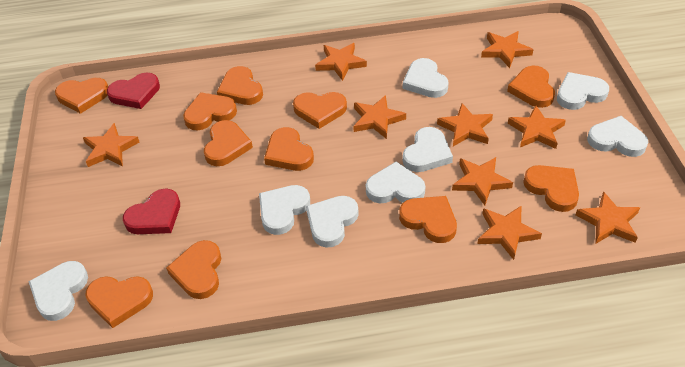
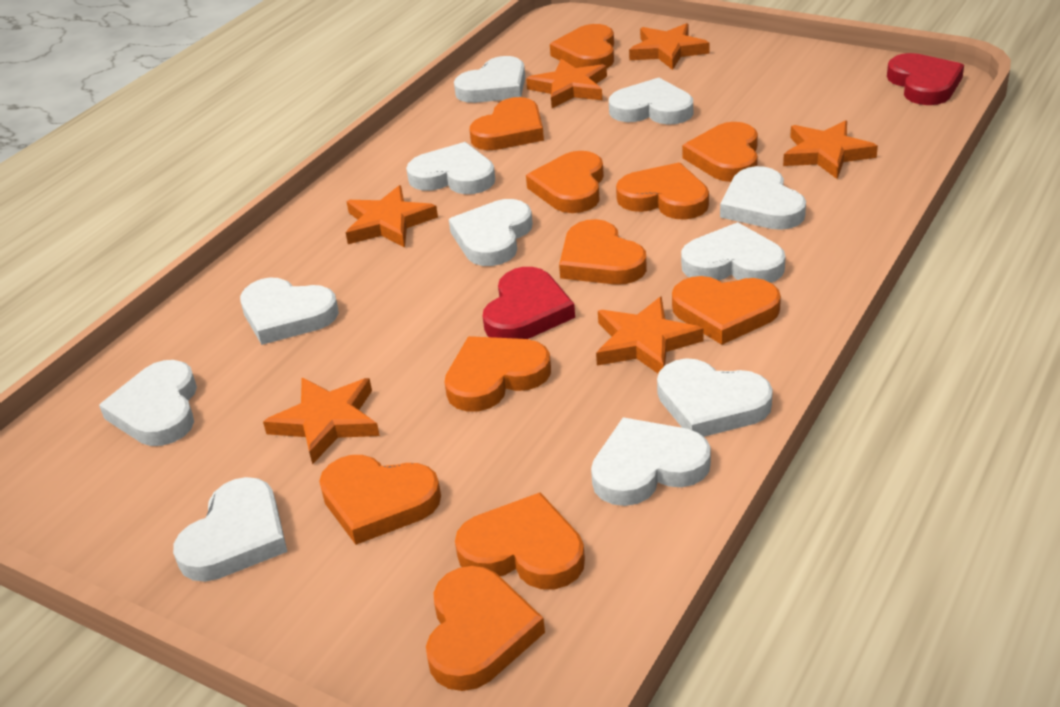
orange star: [83,123,139,167] [315,43,367,81] [353,95,406,139] [437,103,493,146] [452,157,513,205] [477,205,542,260] [481,31,534,68] [508,105,566,149] [576,191,640,244] = 9 -> [263,378,380,465] [346,185,438,247] [526,59,607,108] [596,297,703,374] [629,23,710,70] [783,120,878,179] = 6
white heart: [28,261,88,321] [259,185,310,235] [306,196,359,248] [366,162,425,203] [402,127,453,172] [403,58,449,98] [557,72,609,110] [587,116,648,157] = 8 -> [99,360,197,446] [173,477,288,582] [240,278,339,345] [406,142,495,194] [449,199,533,266] [454,56,525,103] [591,418,711,506] [609,78,693,125] [657,358,773,437] [681,222,786,283] [720,166,806,230] = 11

